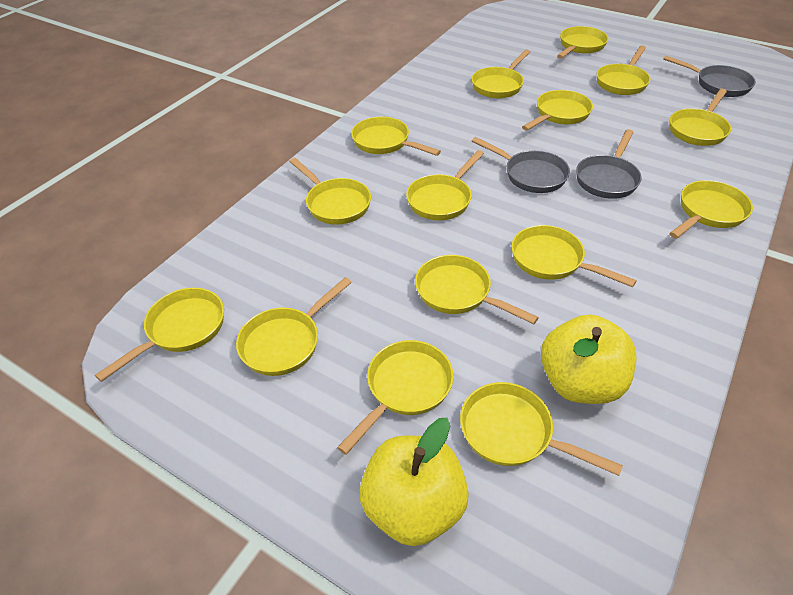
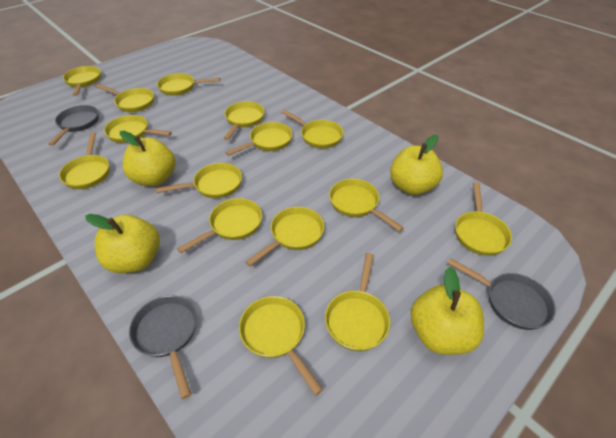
yellow apple: [360,418,469,546] [541,315,636,404] = 2 -> [85,214,160,273] [120,131,176,186] [390,135,443,195] [411,267,484,355] = 4

